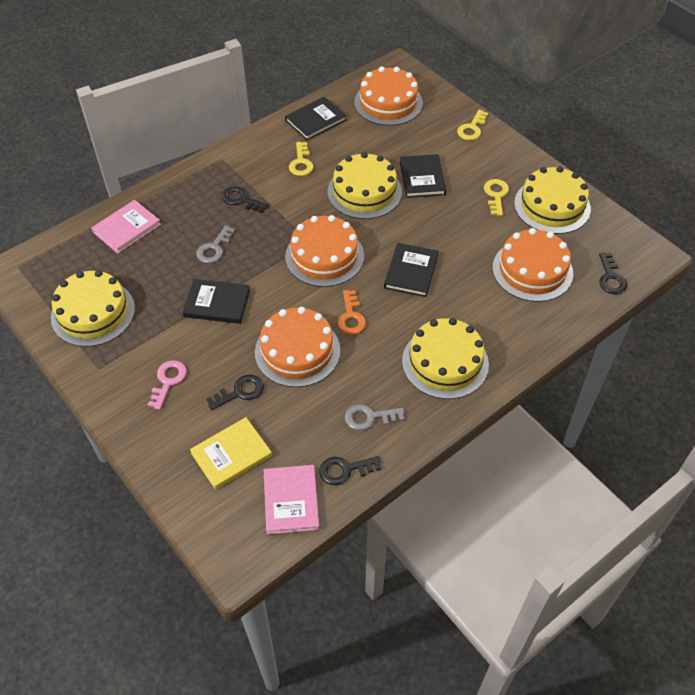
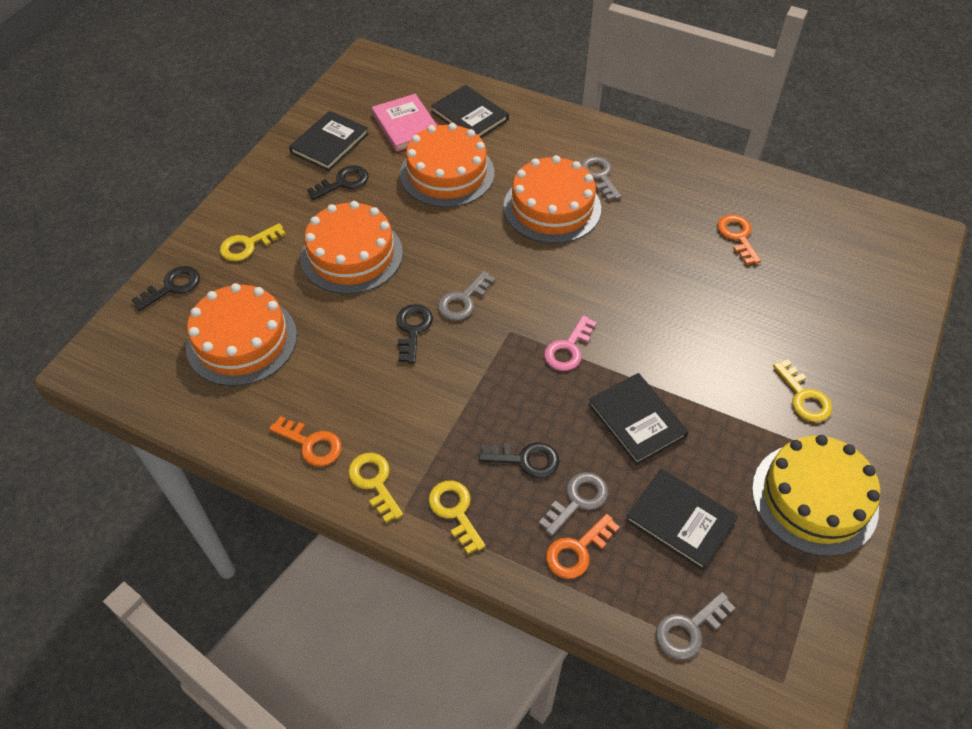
grey key: [196,225,235,263] [345,404,404,431] = 2 -> [438,271,495,321] [539,472,608,536] [581,156,621,201] [656,592,735,660] = 4
orange key: [337,290,366,334] = 1 -> [269,416,342,466] [546,514,620,579] [717,214,761,265] = 3
pink book: [91,200,161,254] [264,465,319,534] = 2 -> [372,94,437,151] = 1
yellow book: [190,417,272,490] = 1 -> none = 0
yellow cake: [51,270,135,347] [327,152,402,219] [402,318,489,399] [514,166,591,234] = 4 -> [752,435,880,557] = 1
yellow key: [289,142,314,176] [457,110,488,140] [484,179,509,216] = 3 -> [220,223,286,261] [348,453,403,523] [428,481,485,554] [773,359,832,422] = 4

